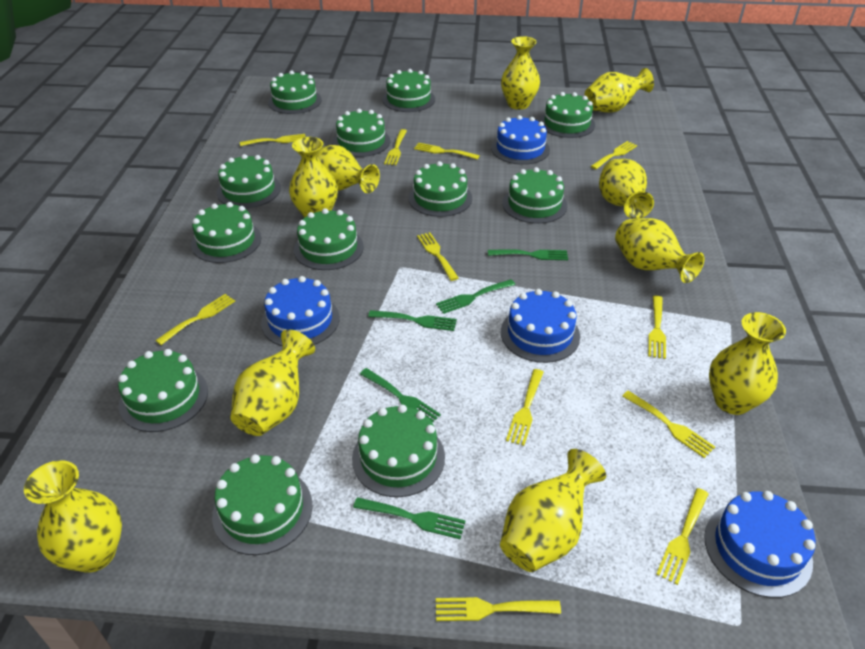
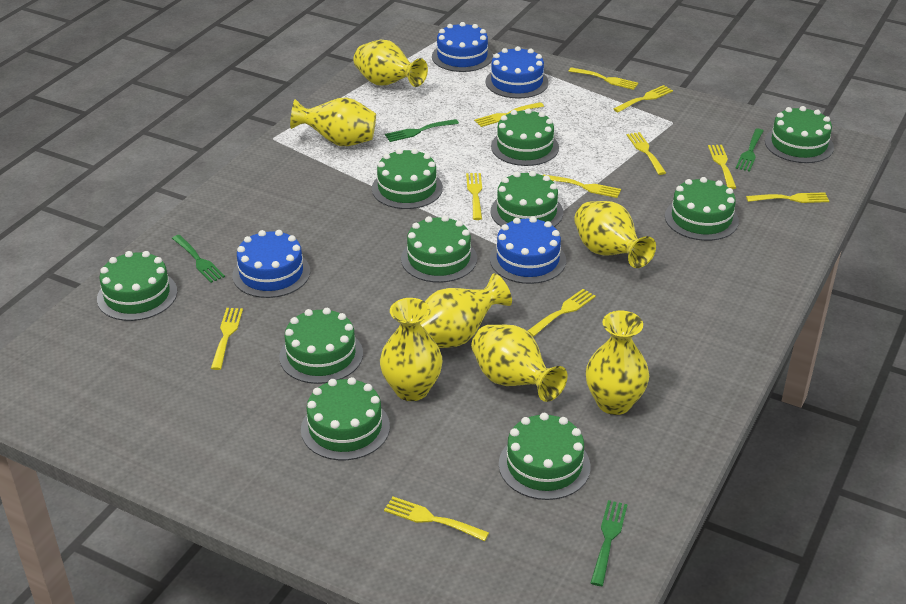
green cake: [118,349,208,432] [191,202,261,263] [212,454,312,555] [217,154,281,208] [268,71,322,114] [294,208,364,270] [333,109,390,157] [352,405,445,497] [382,69,435,112] [409,161,472,217] [502,167,567,224] [539,92,595,138] = 12 -> [97,251,177,321] [279,308,363,384] [301,377,390,460] [372,149,443,209] [401,215,477,283] [491,108,559,166] [491,171,563,227] [499,413,591,500] [665,177,739,241] [765,106,834,163] = 10
green fork: [353,497,465,539] [360,368,441,423] [368,310,457,331] [436,279,515,314] [488,249,568,260] = 5 -> [172,235,225,283] [385,119,459,142] [591,500,628,586] [736,129,763,172] = 4
yellow vase: [24,460,122,573] [230,329,315,436] [289,137,338,218] [317,145,380,193] [500,449,606,572] [501,36,540,110] [584,68,654,113] [599,159,654,219] [615,218,704,283] [709,312,786,415] = 10 -> [290,97,376,146] [354,40,428,87] [380,298,443,401] [420,273,512,348] [471,325,567,402] [574,201,656,268] [586,311,649,415] = 7

